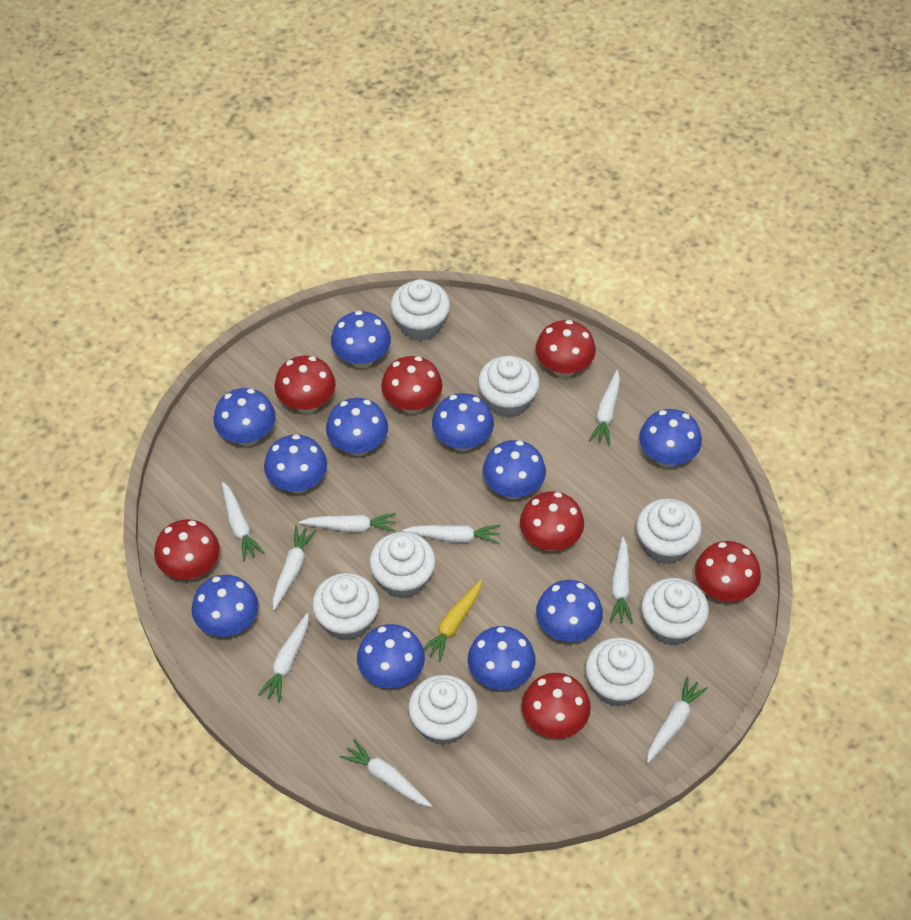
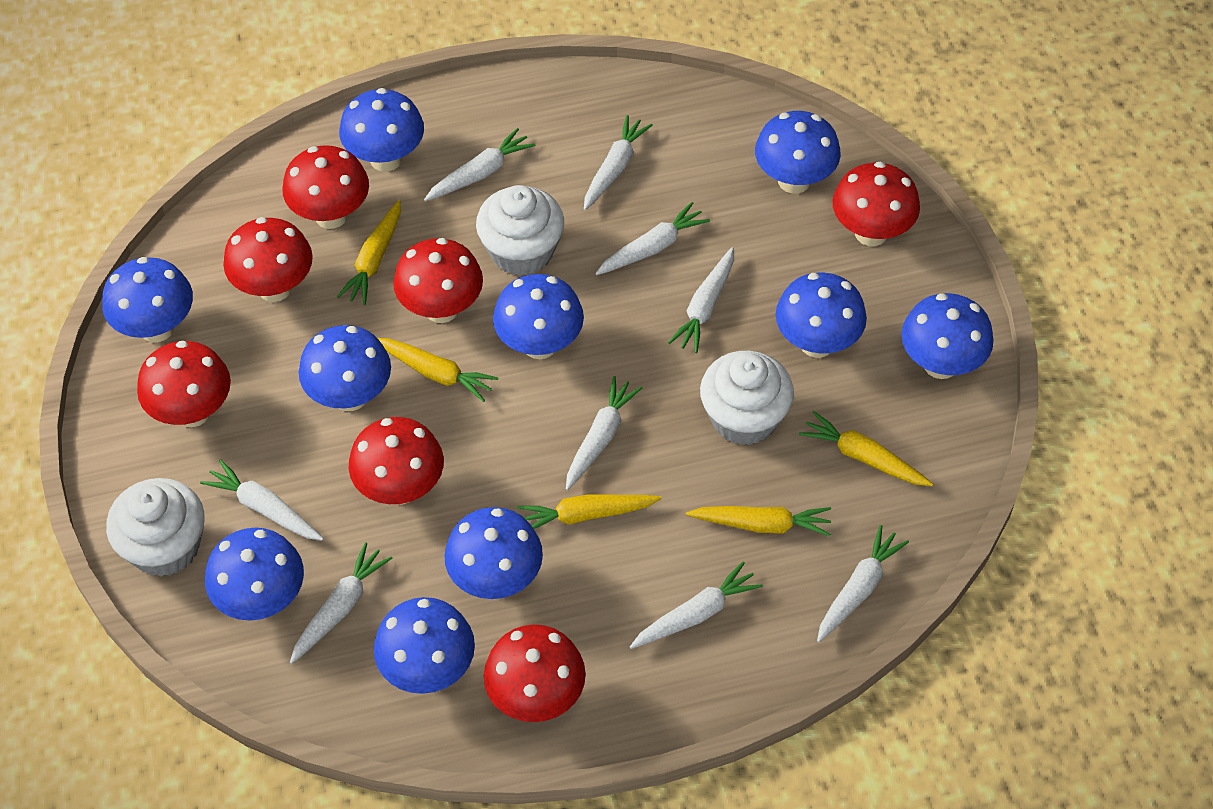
blue mushroom: [192,575,259,637] [214,388,276,446] [264,434,327,494] [326,398,388,456] [331,311,391,369] [357,624,425,688] [432,393,494,452] [468,626,536,690] [483,440,546,499] [536,580,603,642] [639,409,702,468] = 11 -> [102,257,193,342] [205,528,304,620] [299,325,391,411] [339,88,424,172] [374,597,475,694] [445,507,543,599] [493,274,584,359] [755,111,841,194] [776,272,867,358] [901,293,993,379] = 10
white cupcake: [312,573,379,641] [369,532,436,599] [390,279,450,341] [408,675,478,745] [478,356,540,418] [586,637,654,707] [637,498,702,565] [641,578,709,646] = 8 -> [106,478,204,577] [476,185,564,276] [700,351,794,445] = 3
yellow carrot: [423,580,482,662] = 1 -> [337,200,401,305] [378,338,498,402] [517,495,662,529] [686,506,831,536] [799,411,933,486] = 5

